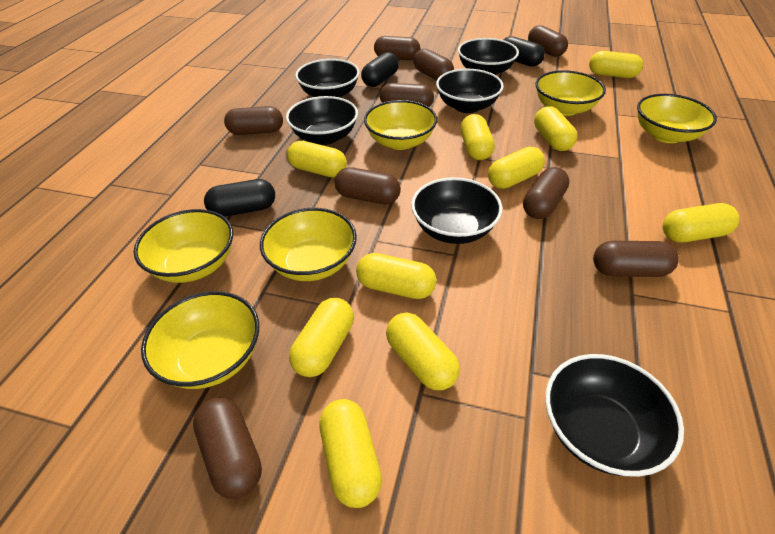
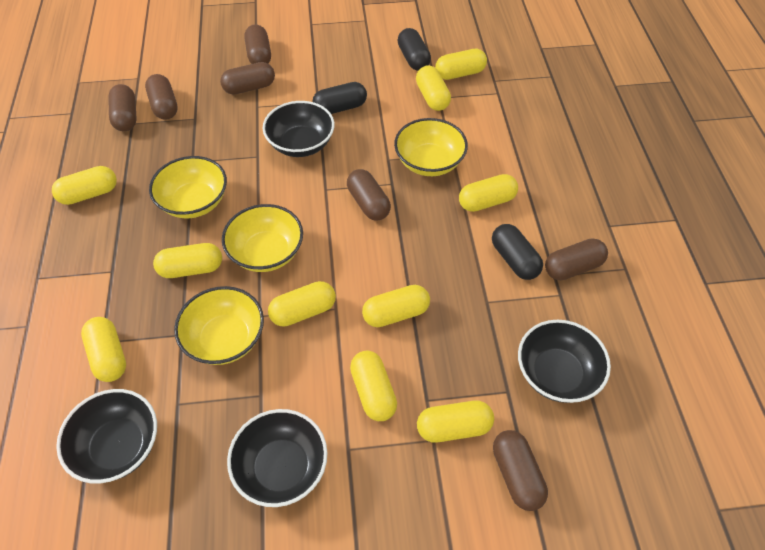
black bowl: [286,96,358,145] [295,59,360,98] [411,177,502,244] [436,69,504,113] [458,38,519,75] [545,354,684,477] = 6 -> [56,389,157,484] [227,409,328,507] [262,101,335,157] [518,320,611,403] = 4
brown capsule: [193,398,262,499] [224,106,283,135] [334,167,401,204] [374,36,420,60] [380,83,434,107] [413,49,454,80] [523,167,569,219] [528,25,568,57] [593,241,679,277] = 9 -> [108,84,137,131] [145,74,178,120] [220,62,275,95] [244,25,271,64] [347,169,391,220] [493,430,548,511] [545,238,608,280] = 7
yellow bowl: [134,209,233,283] [141,291,259,389] [260,208,357,281] [364,100,437,150] [535,70,606,116] [637,94,717,143] = 6 -> [149,156,227,218] [174,286,264,365] [222,204,303,272] [394,118,468,176] = 4

